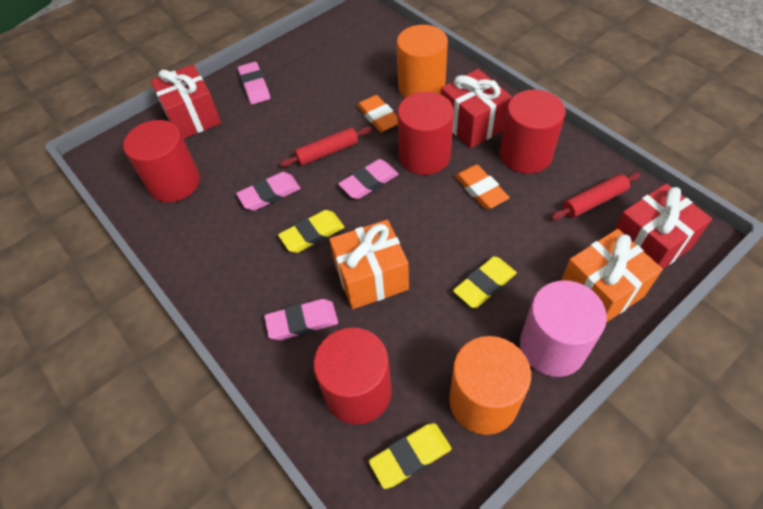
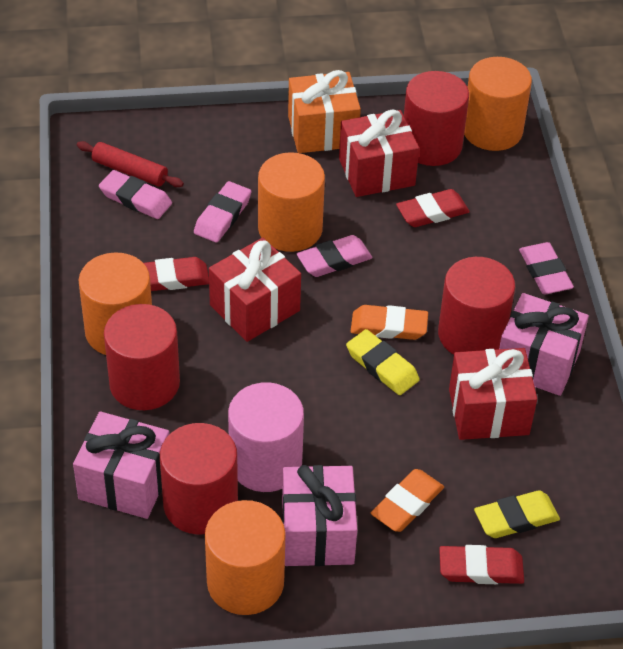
orange cylinder: [397,25,448,98] [449,336,531,435] = 2 -> [79,252,152,355] [205,500,286,615] [258,152,325,252] [464,57,532,151] = 4
orange gift: [329,220,409,309] [561,229,663,323] = 2 -> [288,70,361,153] = 1
pink gift: none = 0 -> [73,412,169,519] [282,465,357,566] [499,293,589,396] = 3
red eraser: none = 0 -> [144,257,209,291] [396,189,470,227] [439,545,524,584] = 3
red rolling pin: [280,127,372,167] [551,172,640,220] = 2 -> [77,141,184,187] = 1
yellow eraser: [278,210,345,253] [368,423,452,489] [453,256,517,308] = 3 -> [346,329,420,395] [474,490,560,538] = 2

